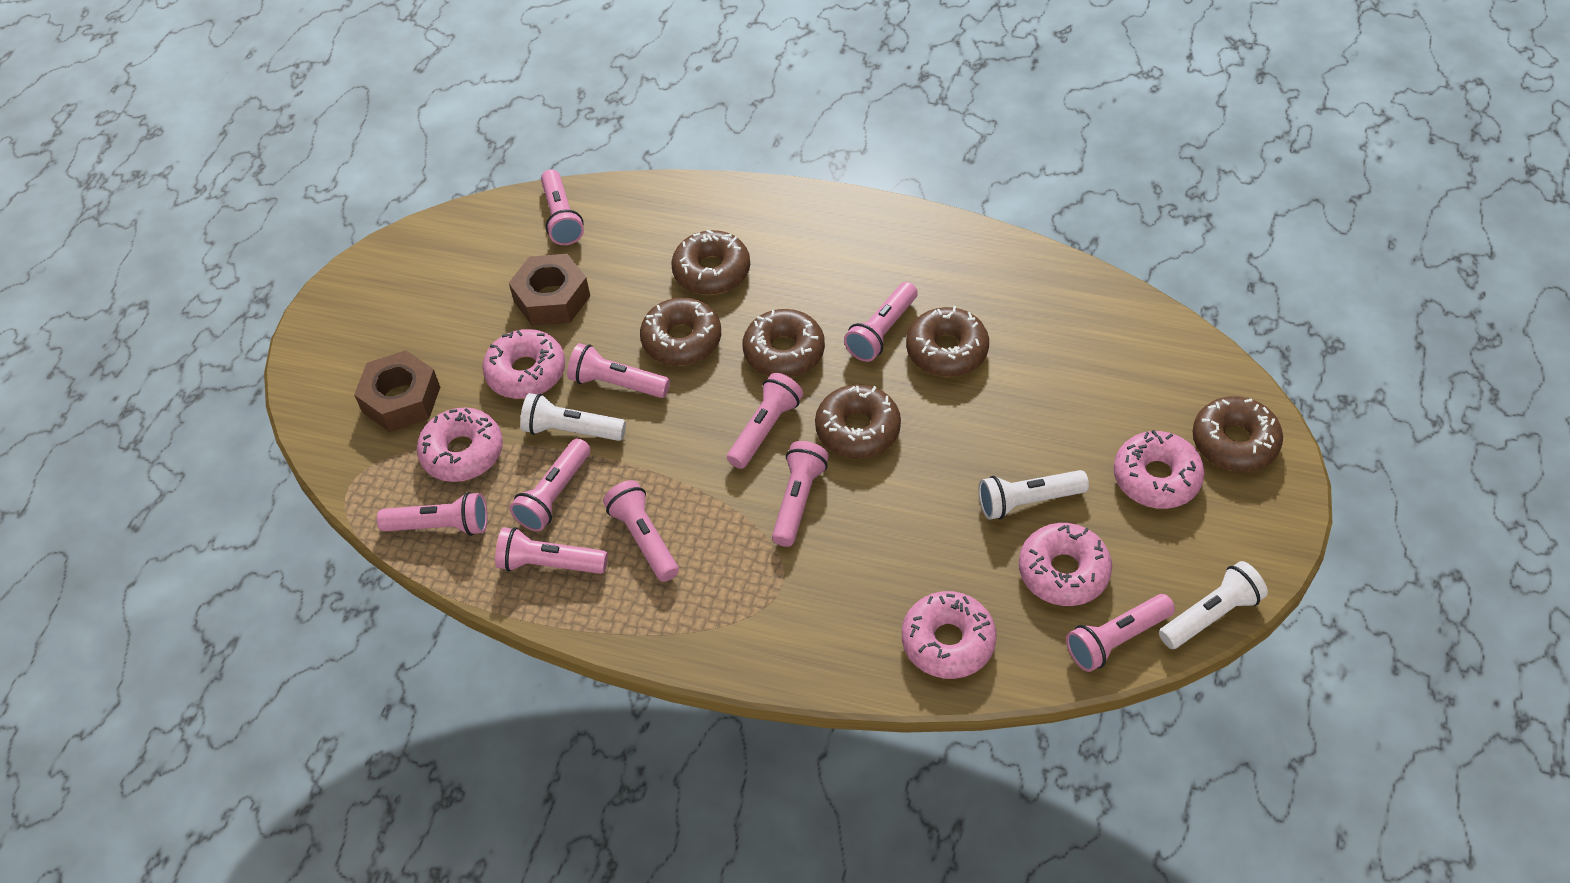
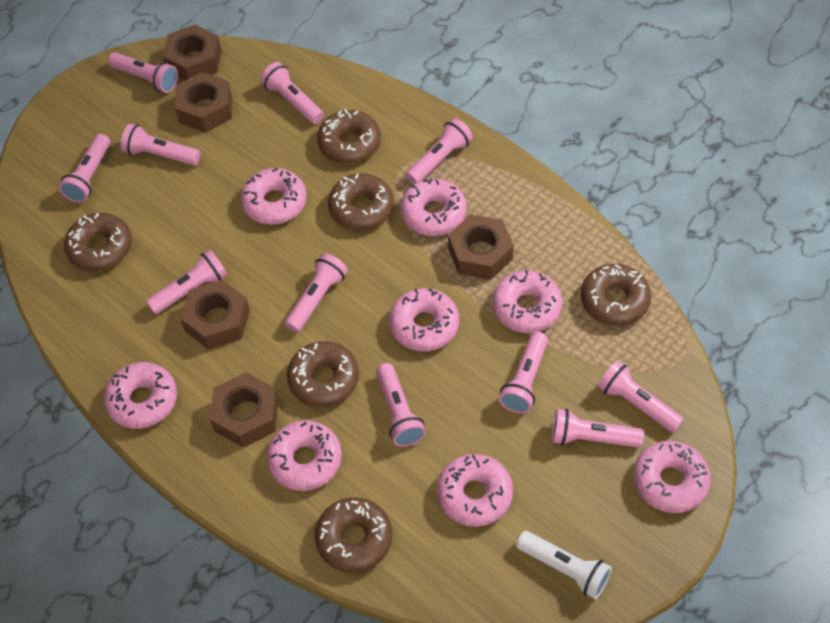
brown nut: [354,350,440,432] [509,254,590,326] = 2 -> [163,25,221,81] [175,72,232,133] [180,280,250,349] [210,372,278,448] [448,214,514,280] = 5
pink donut: [417,408,503,482] [482,329,565,399] [902,591,997,679] [1019,523,1112,606] [1114,430,1205,509] = 5 -> [104,362,177,429] [241,168,307,225] [267,420,342,491] [389,288,459,351] [400,179,467,236] [437,454,513,527] [492,270,562,333] [633,441,711,513] = 8
pink flashlight: [377,492,488,536] [495,527,608,574] [509,438,591,531] [541,169,584,245] [567,343,670,398] [603,480,679,582] [727,373,803,469] [772,441,829,547] [844,282,918,362] [1066,594,1175,672] = 10 -> [58,134,110,203] [108,52,178,93] [121,124,200,166] [146,250,227,314] [260,62,324,124] [285,253,348,332] [376,363,426,447] [406,118,473,184] [499,332,548,413] [552,409,644,448] [598,361,684,433] = 11
white flashlight: [520,393,626,441] [979,470,1089,520] [1159,561,1268,649] = 3 -> [516,531,612,599] = 1

